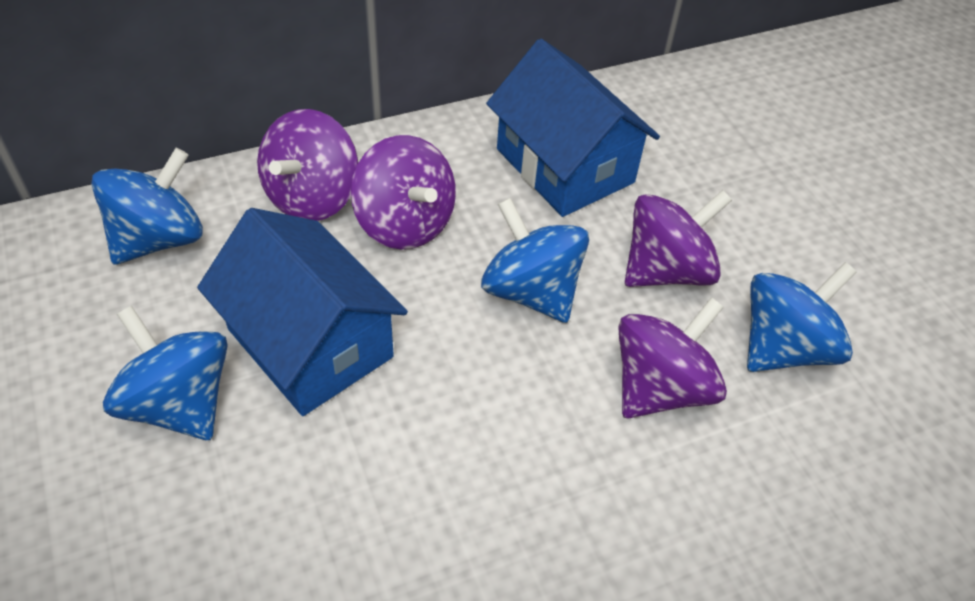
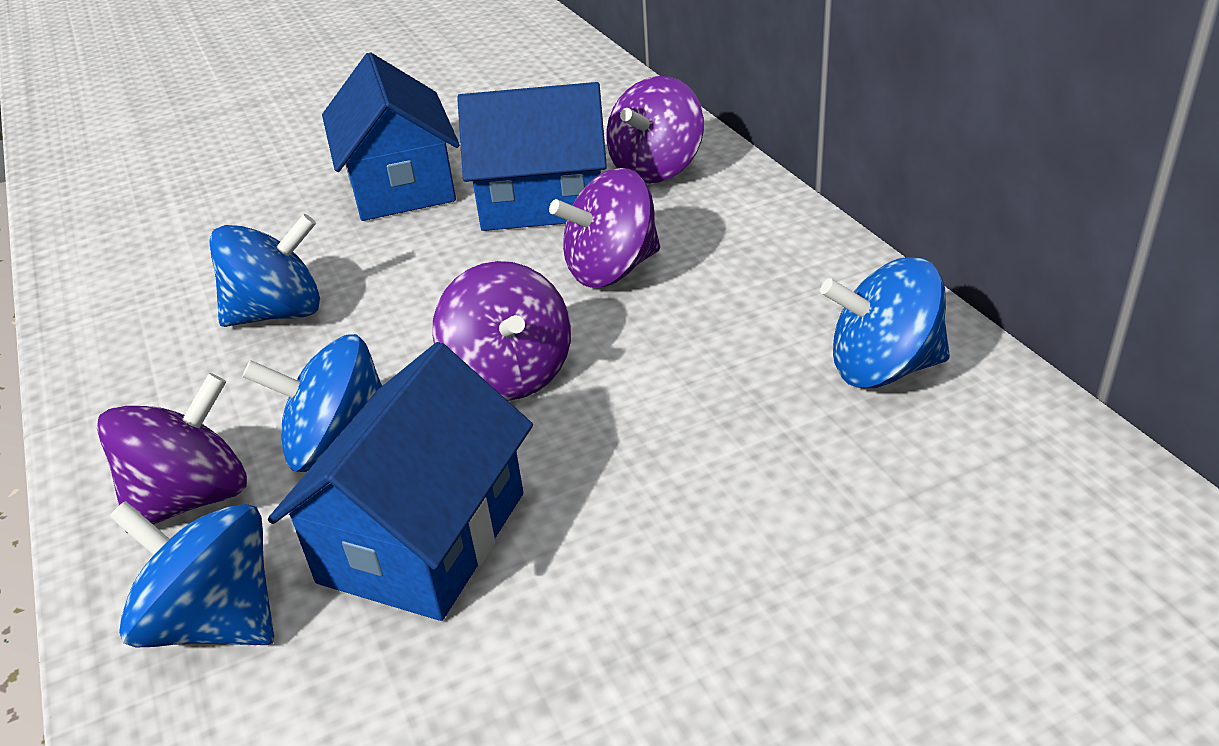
blue house: [197,208,408,416] [486,39,660,217] = 2 -> [268,342,533,621] [322,52,460,221] [457,82,607,231] = 3

